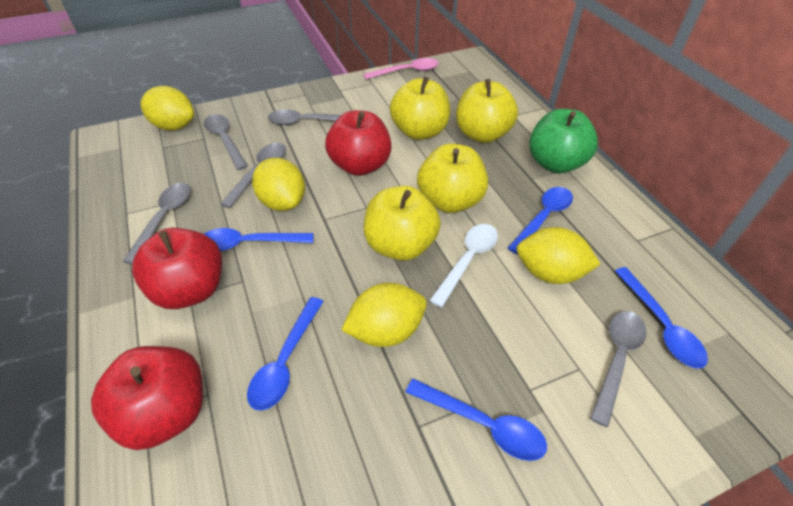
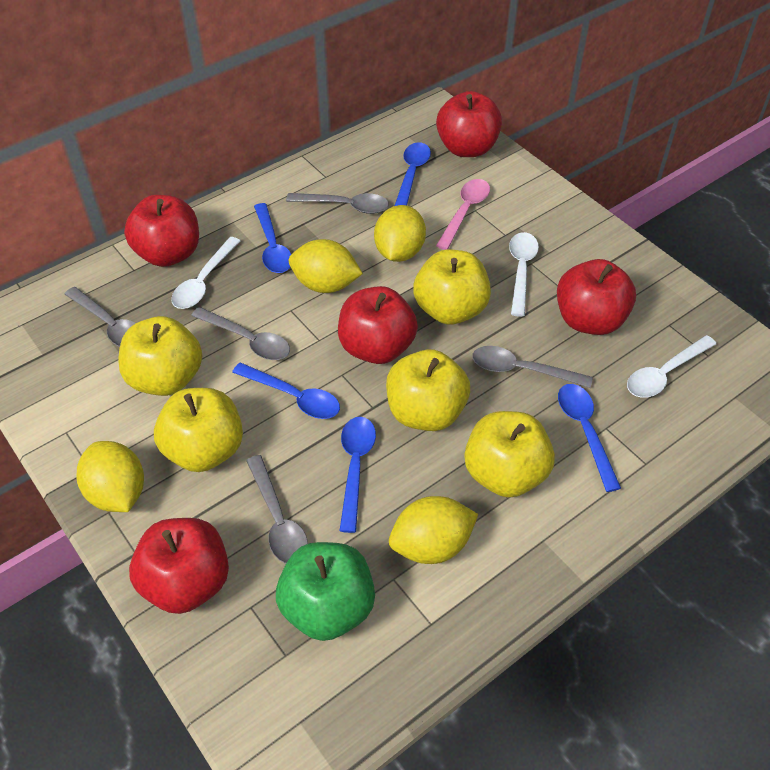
red apple: [91,346,203,450] [132,228,222,309] [325,110,392,176] = 3 -> [124,195,199,267] [129,518,229,614] [338,286,418,364] [436,91,502,157] [557,259,636,335] = 5
white spoon: [429,224,498,307] = 1 -> [171,237,240,309] [509,232,539,317] [627,335,716,398] = 3
yellow apple: [364,186,441,261] [390,76,450,140] [417,144,488,213] [456,79,518,143] = 4 -> [118,316,202,396] [154,388,243,472] [386,349,470,431] [413,249,491,325] [464,411,555,498] = 5

